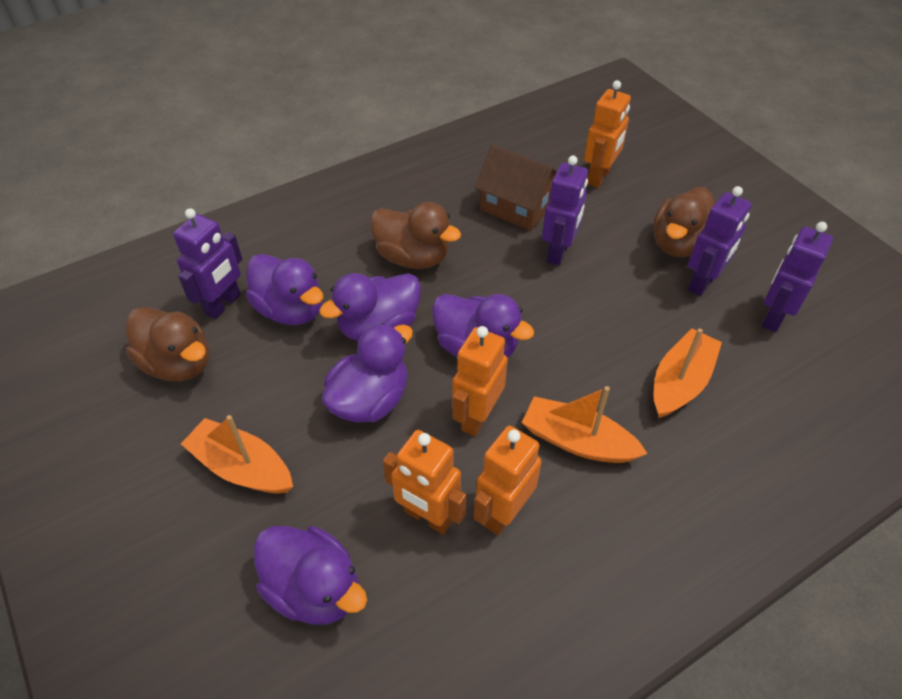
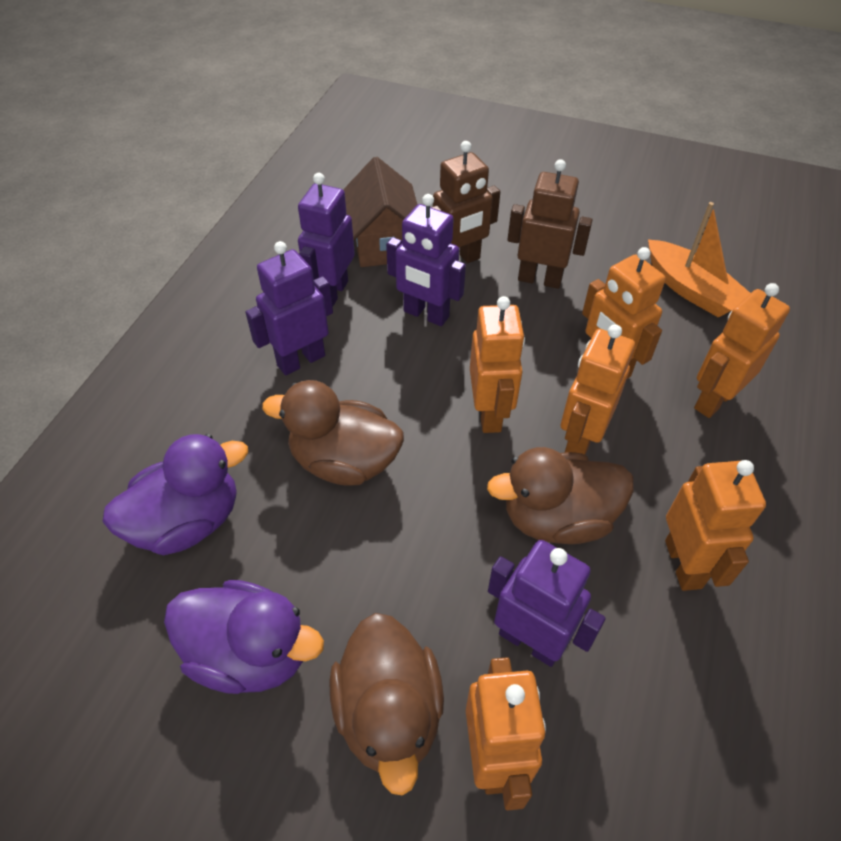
brown robot: none = 0 -> [431,141,500,263] [507,159,592,289] = 2
orange boat: [181,415,293,494] [522,386,647,463] [653,328,722,418] = 3 -> [648,202,751,318] = 1
orange robot: [383,430,467,535] [452,326,508,436] [474,426,542,535] [584,80,631,188] = 4 -> [466,657,546,810] [470,296,525,433] [561,324,635,455] [582,247,666,379] [665,460,766,591] [694,283,790,418] = 6
purple duck: [246,254,323,325] [254,526,367,625] [319,273,421,341] [322,323,413,423] [432,294,534,358] = 5 -> [103,434,248,555] [164,580,324,694] = 2

